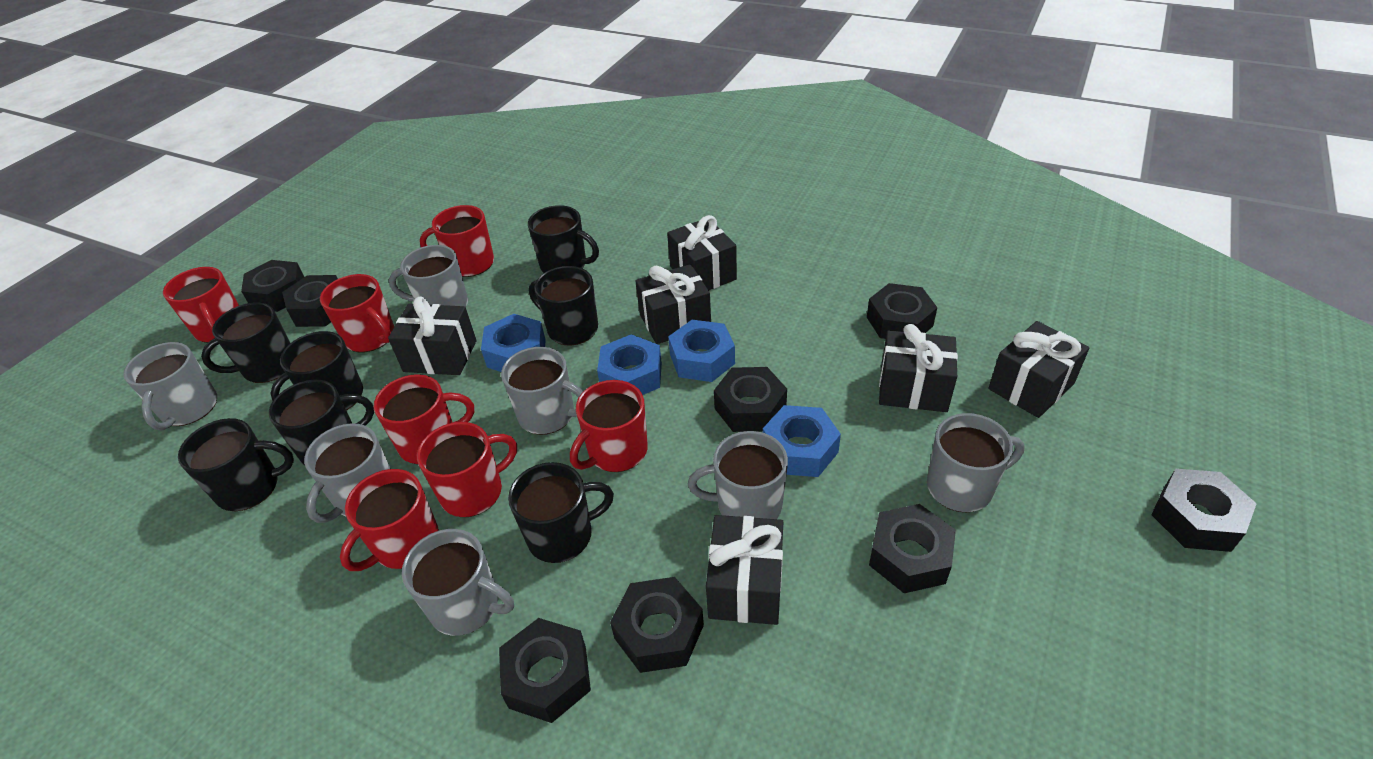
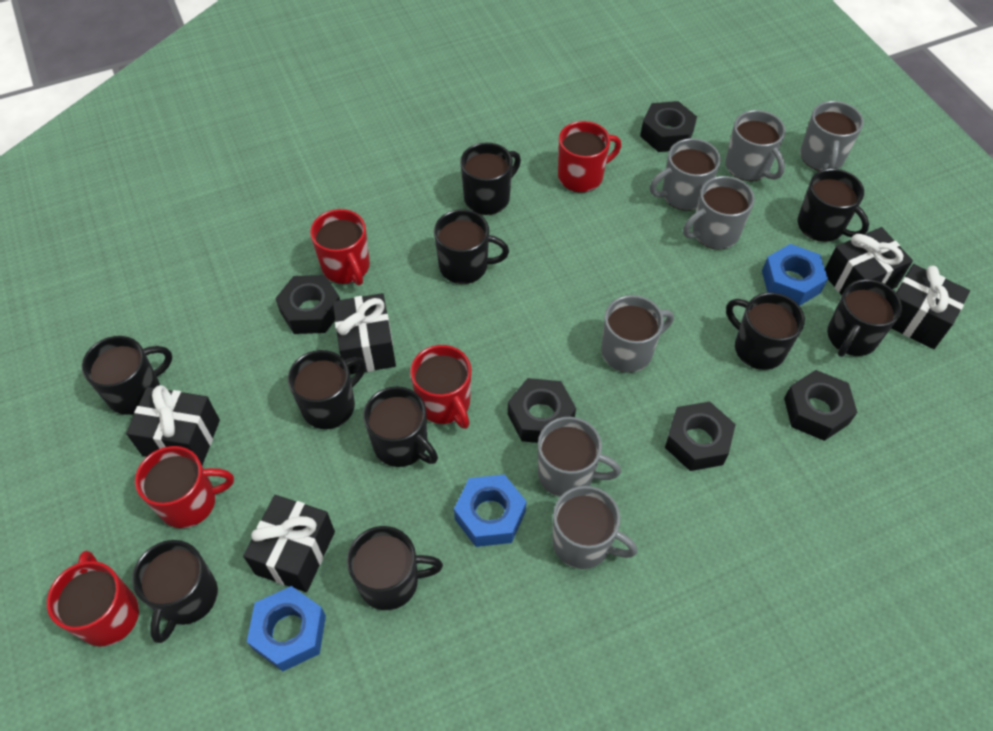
black gift: [388,297,477,375] [635,264,711,344] [667,215,737,290] [706,515,783,625] [879,324,958,412] [988,321,1089,418] = 6 -> [126,385,220,465] [243,495,335,592] [333,293,396,374] [825,227,913,295] [891,264,970,349] = 5
black mug: [178,418,294,511] [201,302,290,383] [269,380,374,465] [270,331,363,410] [508,462,614,563] [528,205,599,273] [529,266,598,346] = 7 -> [82,336,172,415] [132,540,218,643] [288,350,366,429] [347,526,443,610] [363,387,438,467] [434,209,509,284] [460,142,521,215] [726,292,805,370] [797,169,869,242] [827,279,902,357] = 10
black nut: [241,260,304,312] [282,275,338,327] [499,618,591,723] [610,577,704,673] [714,367,787,432] [867,283,938,339] [869,504,956,593] [1152,469,1257,552] = 8 -> [275,275,340,334] [508,378,576,443] [640,101,697,152] [665,401,736,471] [784,370,857,441] = 5
blue nut: [481,314,546,372] [597,334,662,395] [668,320,735,382] [763,405,841,477] = 4 -> [247,586,326,671] [454,475,526,547] [762,244,828,306] = 3
red mug: [163,267,239,343] [320,274,394,353] [340,469,439,571] [374,374,474,464] [417,422,517,517] [420,205,494,277] [570,380,648,472] = 7 -> [47,551,139,646] [135,446,234,528] [310,209,370,285] [410,345,471,429] [558,121,621,193] = 5

